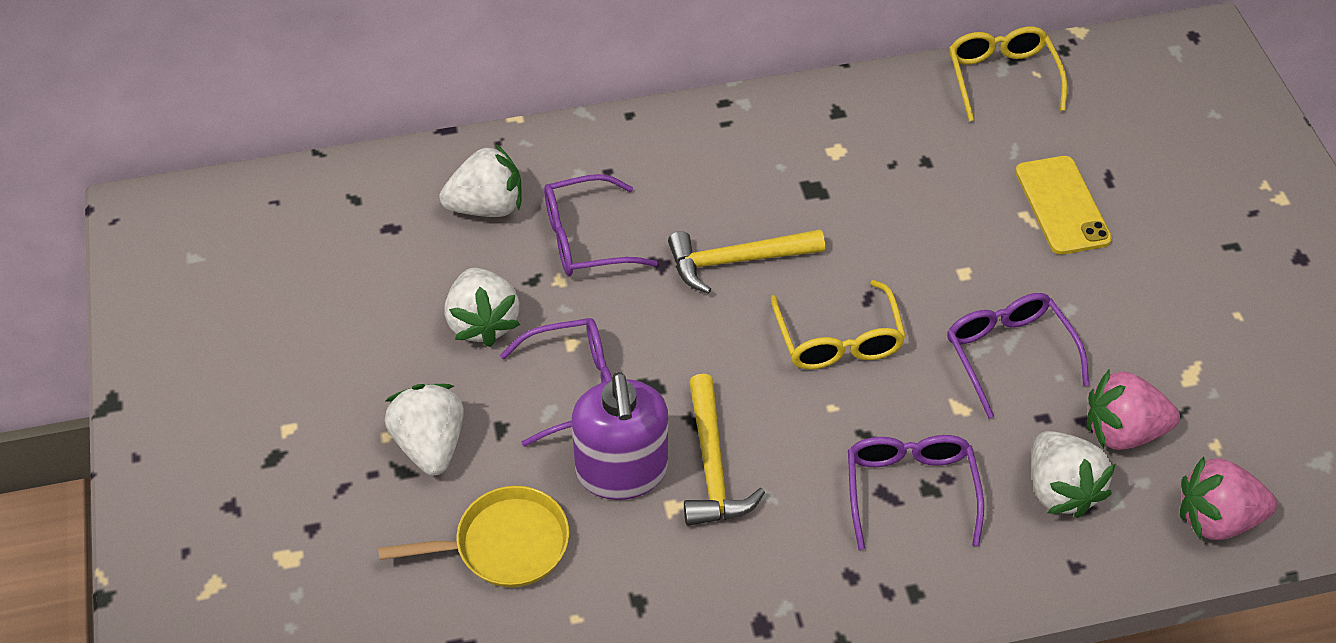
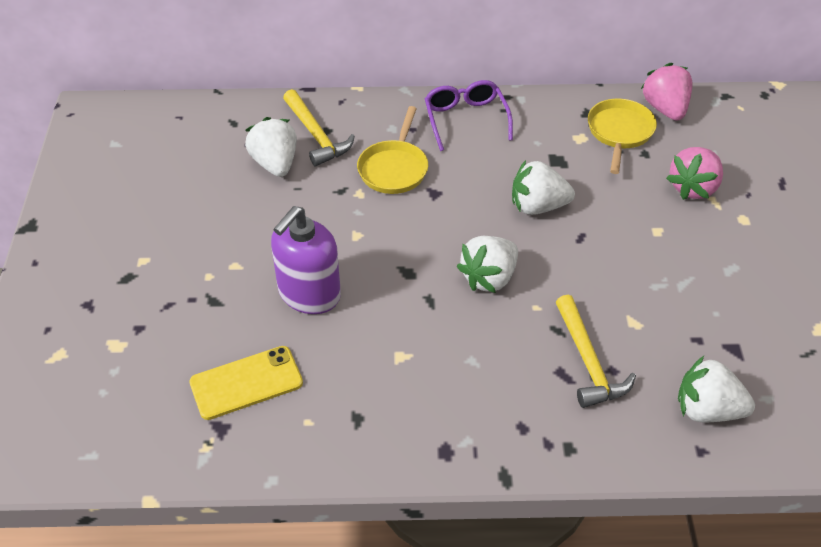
purple glasses: [500,318,612,447] [544,174,658,276] [848,435,984,550] [947,293,1089,418] = 4 -> [425,80,513,151] = 1
yellow glasses: [771,280,906,370] [949,27,1067,122] = 2 -> none = 0
yellow pan: [378,486,569,588] = 1 -> [357,106,428,194] [588,99,657,174] = 2

